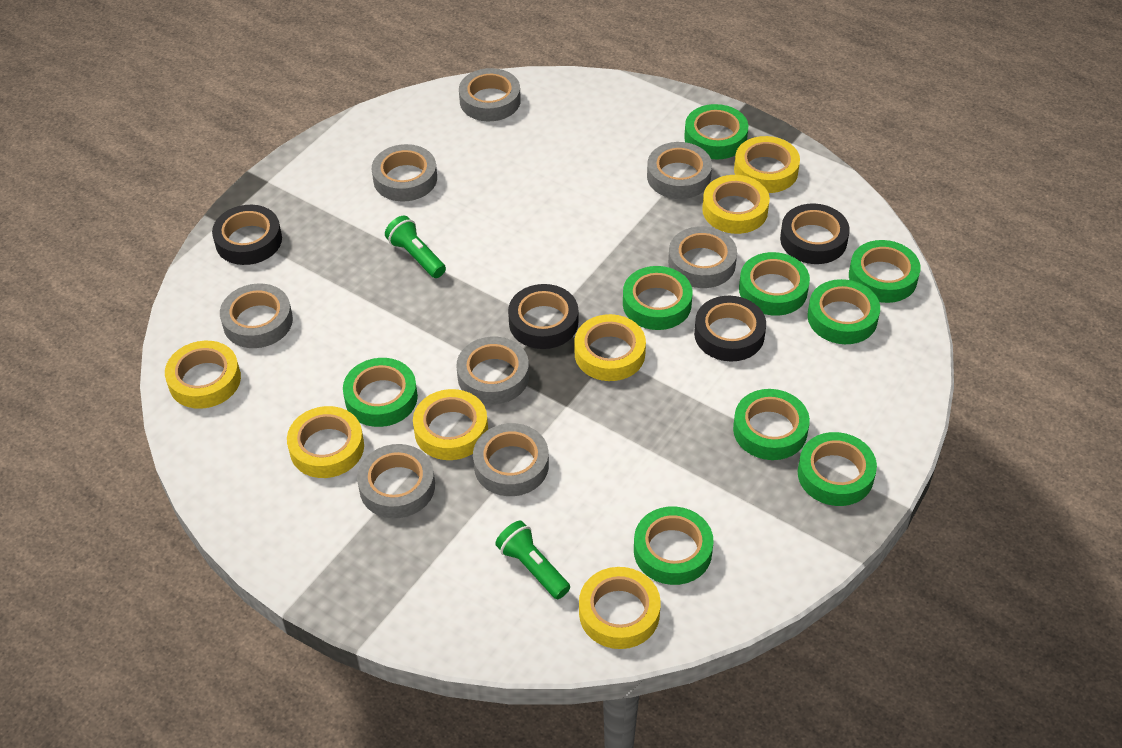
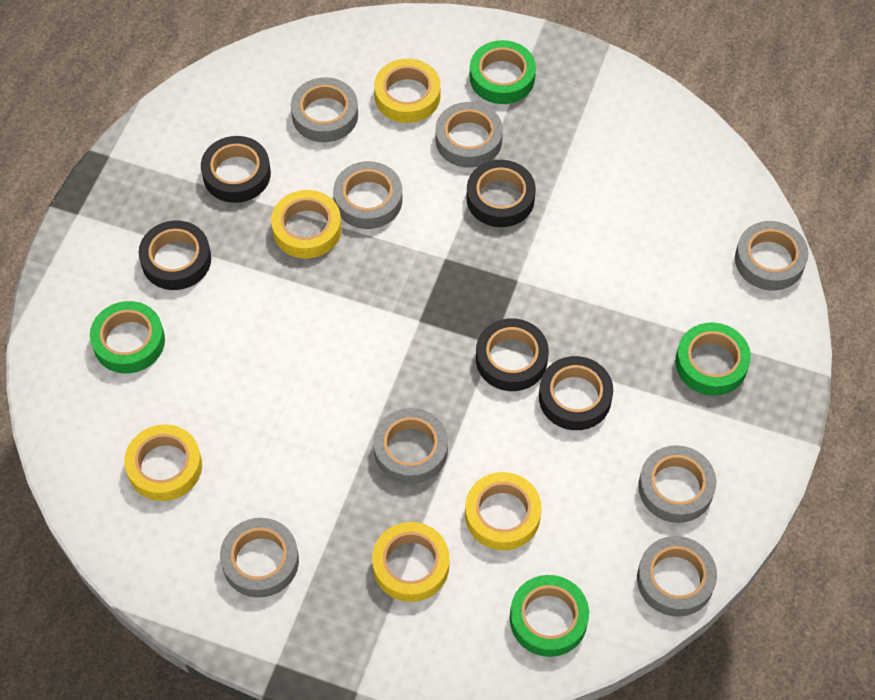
black tape: [212,205,282,265] [508,284,578,349] [694,296,766,361] [780,203,850,264] = 4 -> [139,220,211,290] [201,136,271,203] [467,160,536,227] [476,318,549,391] [539,356,613,430] = 5
green flashlight: [385,216,446,278] [495,520,570,599] = 2 -> none = 0
green tape: [343,358,418,427] [623,266,693,330] [634,506,714,585] [684,104,748,159] [733,389,810,460] [739,252,810,316] [798,432,877,506] [807,279,880,344] [849,240,921,303] = 9 -> [90,301,165,373] [470,40,536,104] [510,575,589,657] [675,323,751,396] = 4
yellow tape: [165,341,241,409] [287,406,364,478] [413,389,488,460] [574,314,646,381] [579,567,661,649] [702,175,770,234] [734,136,800,193] = 7 -> [124,424,202,501] [271,190,342,258] [372,522,450,602] [374,59,440,123] [465,472,542,550] = 5

